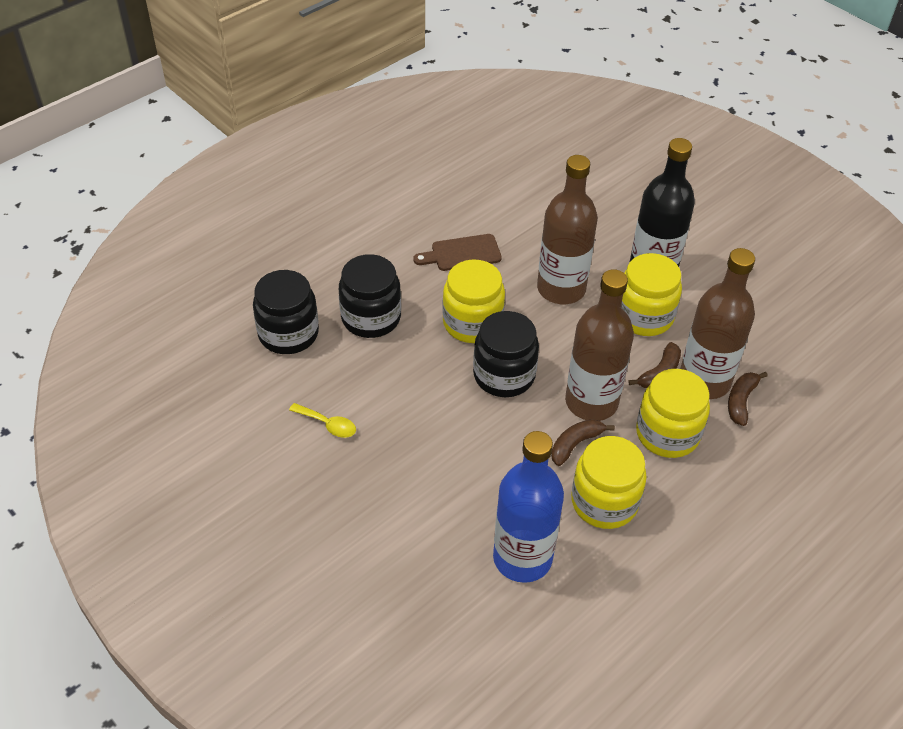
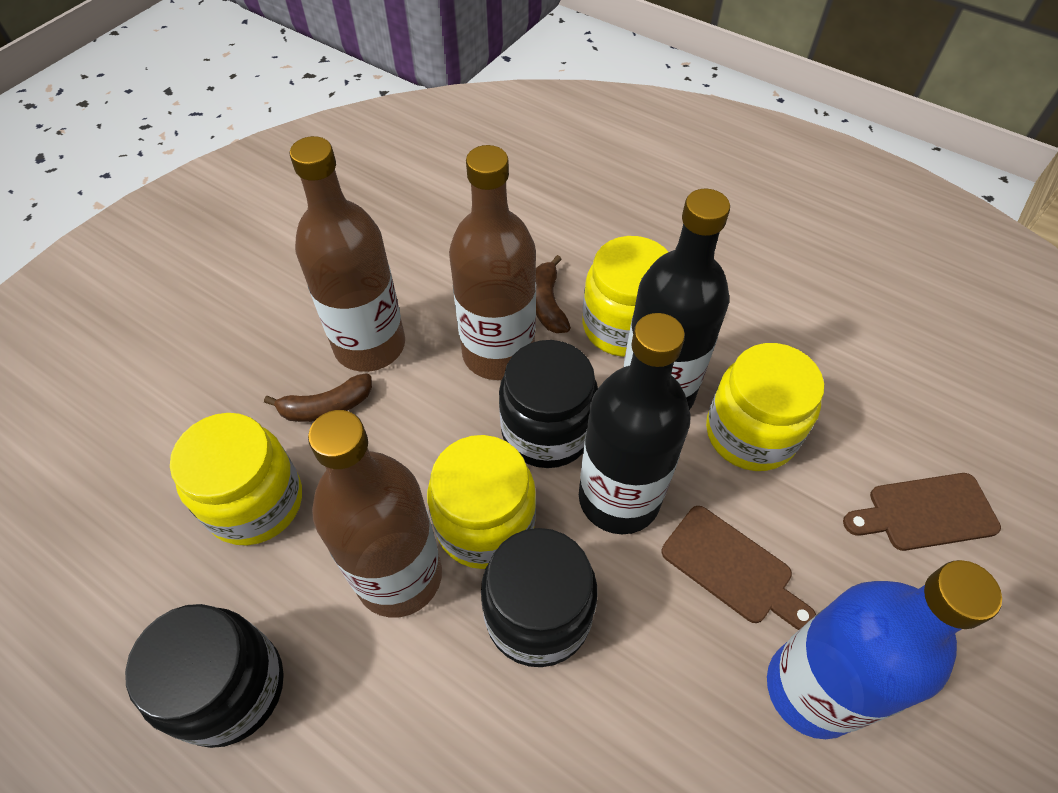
black bottle: [630,138,695,267] = 1 -> [579,313,690,534] [624,189,730,410] = 2
brown banana: [551,419,615,466] [628,342,681,388] [728,372,768,426] = 3 -> [264,373,372,422] [536,255,571,333] = 2
brown cutting board: [413,234,502,271] = 1 -> [662,506,816,630] [843,473,1001,551] = 2
yellow spoon: [289,403,356,438] = 1 -> none = 0

